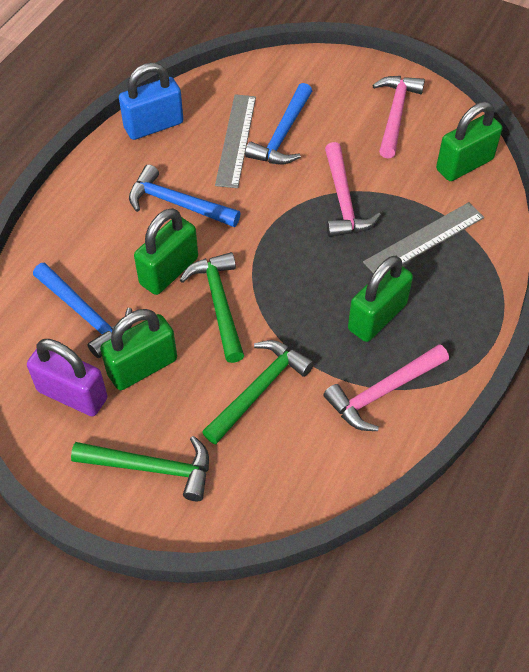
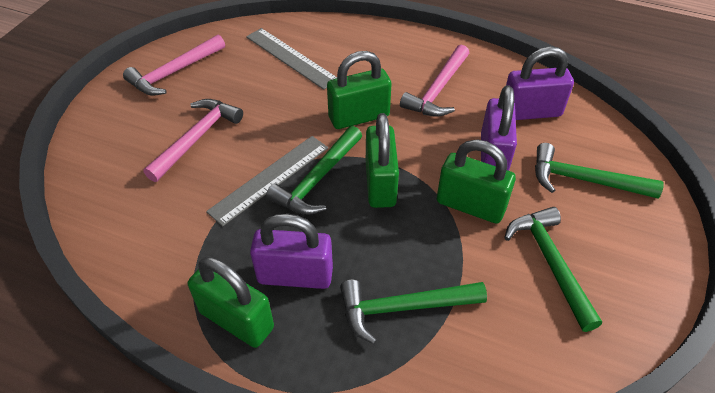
blue hammer: [33,262,132,358] [129,164,241,227] [245,83,312,165] = 3 -> none = 0
blue padlock: [119,63,184,140] = 1 -> none = 0
green hammer: [71,436,209,501] [180,252,244,363] [202,340,314,445] = 3 -> [266,126,362,215] [340,280,487,344] [504,207,602,332] [535,143,664,198] = 4
purple padlock: [27,339,108,416] = 1 -> [250,213,333,289] [481,85,517,171] [506,46,574,120] = 3

